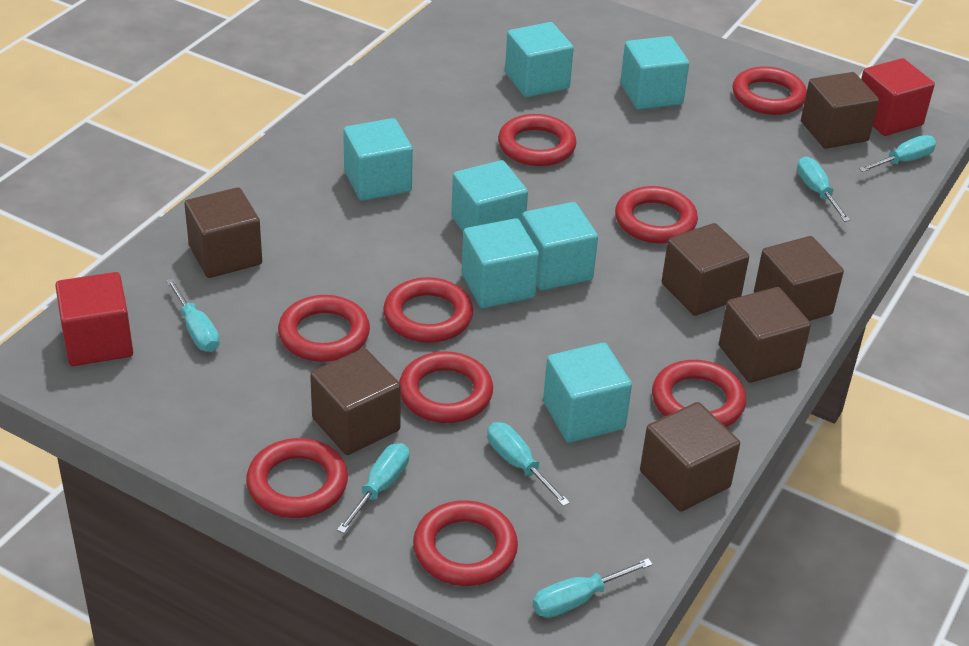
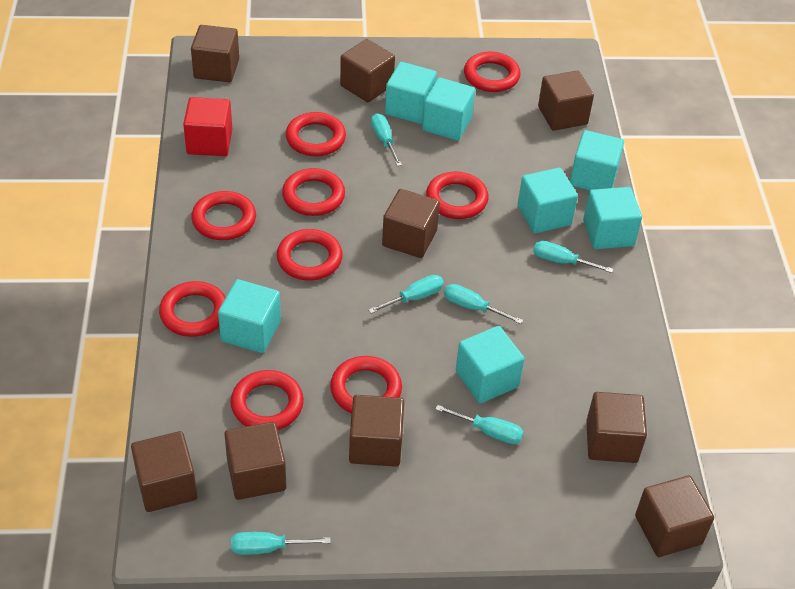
brown cube: [184,187,262,278] [310,348,401,455] [640,402,740,511] [662,223,749,316] [719,287,811,383] [754,236,844,321] [801,72,879,149] = 7 -> [131,431,197,512] [191,25,239,82] [224,422,286,500] [340,39,395,102] [349,395,404,467] [382,189,440,258] [538,71,594,131] [586,392,647,463] [635,476,714,557] = 9
red cube: [55,272,133,366] [861,58,935,136] = 2 -> [183,97,232,156] = 1

